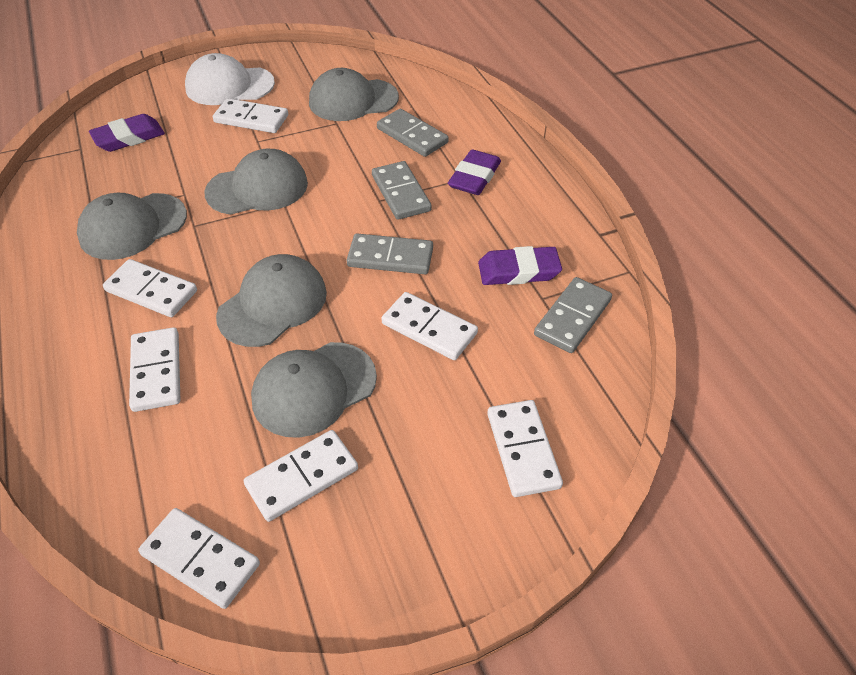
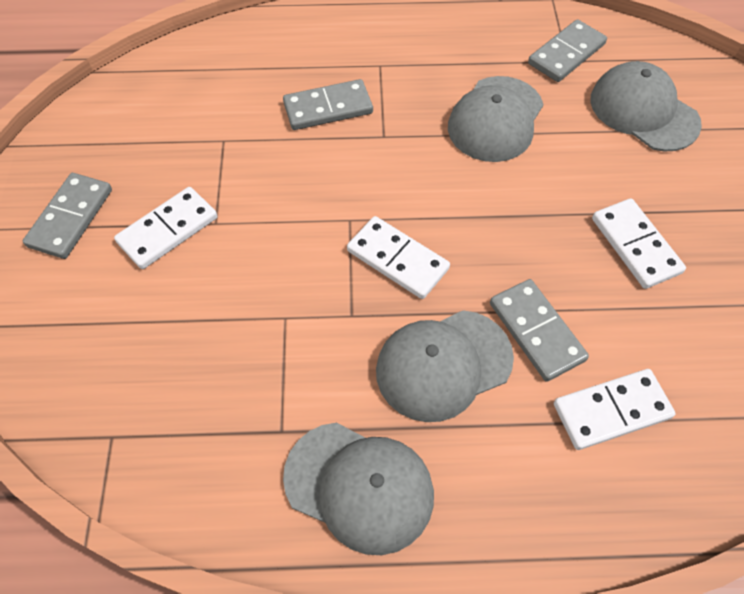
grey cap: [77,193,187,260] [205,149,308,215] [216,254,327,347] [251,342,377,438] [309,68,399,121] = 5 -> [283,423,434,555] [376,310,514,422] [448,76,544,162] [590,61,702,151] = 4
purple eraser: [89,114,165,152] [448,149,501,195] [478,246,562,285] = 3 -> none = 0
white cap: [185,53,275,105] = 1 -> none = 0
white domino: [103,259,197,317] [129,327,180,412] [138,508,260,609] [213,98,288,133] [244,430,358,522] [381,292,478,360] [487,400,563,497] = 7 -> [114,187,217,269] [347,216,450,299] [554,369,676,450] [592,198,686,289] = 4

